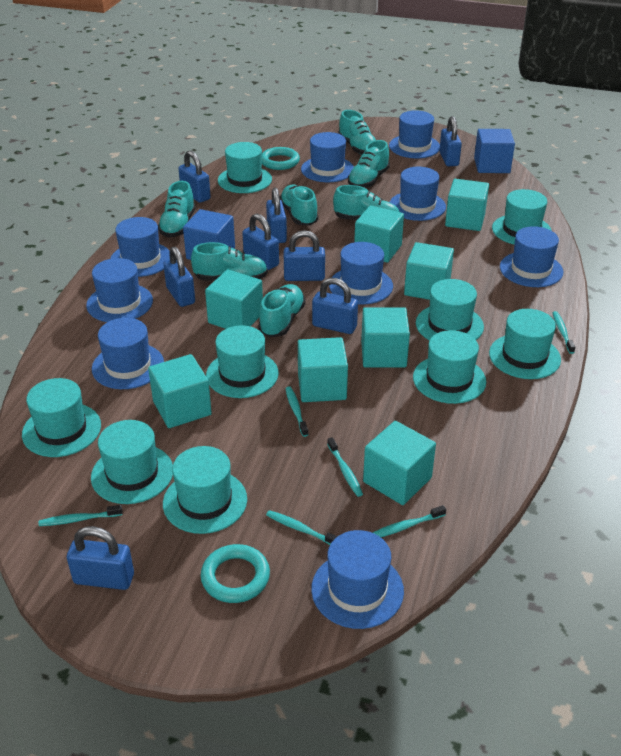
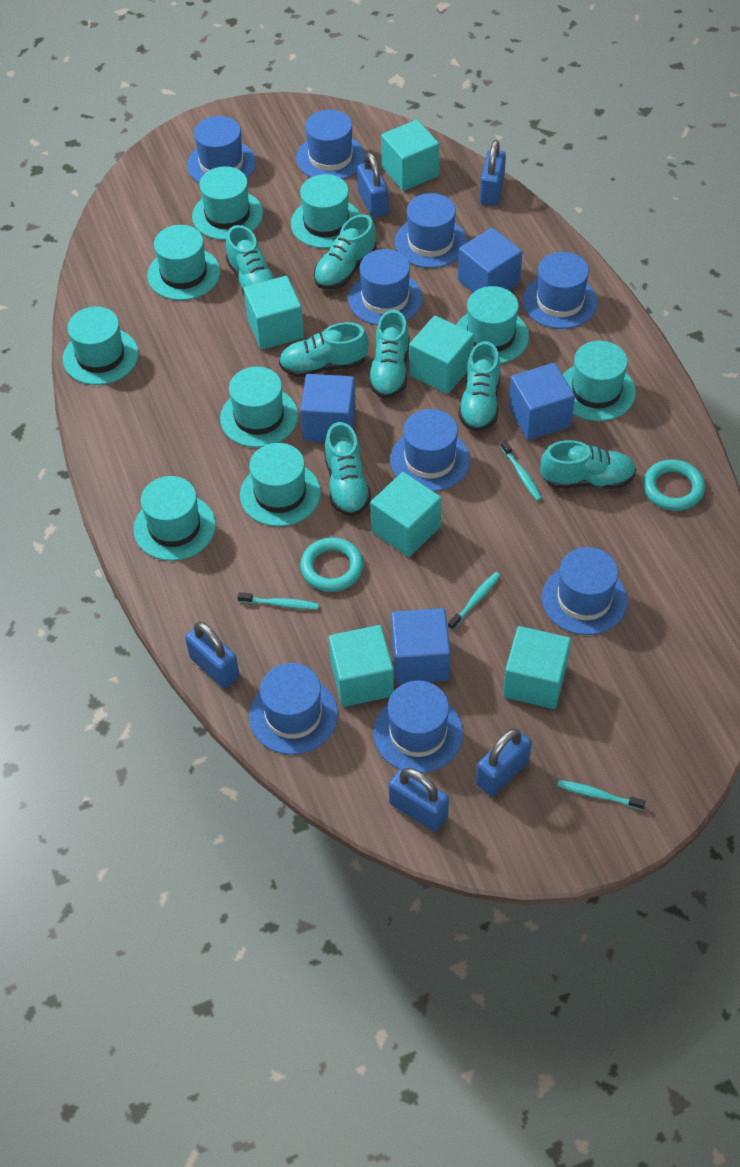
blue cube: [183,209,235,260] [474,129,515,173] = 2 -> [300,374,356,442] [391,608,450,684] [458,228,522,293] [509,363,575,440] = 4
blue padlock: [67,526,134,590] [163,247,195,307] [178,151,211,203] [242,214,279,270] [266,188,287,243] [284,230,325,281] [312,278,358,334] [439,116,462,166] = 8 -> [185,622,240,688] [357,153,389,218] [389,768,449,831] [476,729,532,796] [480,140,506,206] = 5
turquoise cube: [148,354,212,428] [205,269,263,329] [298,337,348,402] [354,205,404,263] [361,307,410,367] [363,421,436,505] [404,242,454,300] [445,179,489,231] = 8 -> [244,276,304,350] [329,625,394,707] [370,472,442,557] [381,120,439,191] [409,316,474,394] [503,626,571,709] = 6
turquoise toothbrush: [38,505,122,526] [266,510,338,545] [285,386,308,437] [327,437,363,497] [372,505,446,537] [552,311,575,354] = 6 -> [237,592,319,610] [448,572,500,630] [500,440,542,501] [557,780,646,810] = 4

